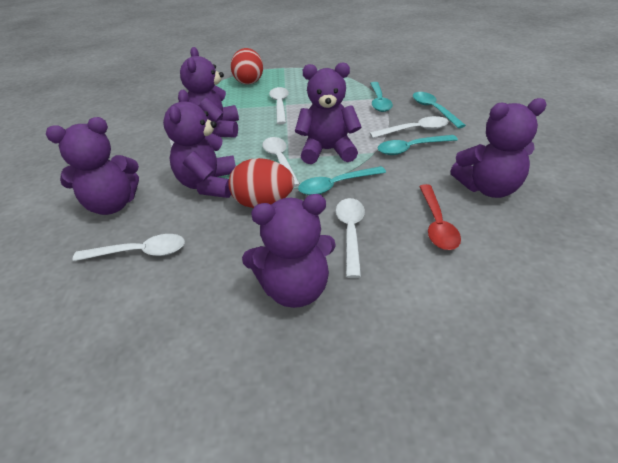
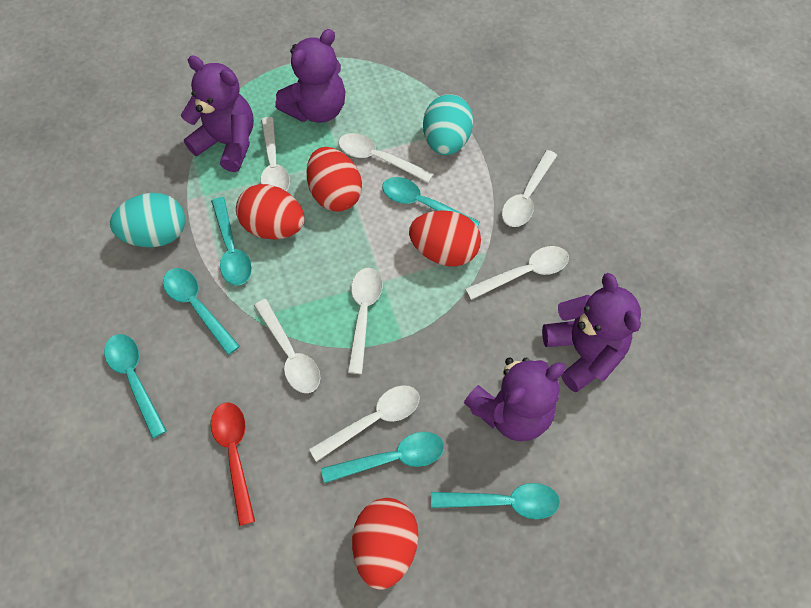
purple teddy bear: [46,117,139,215] [163,90,236,198] [180,47,239,138] [242,194,336,308] [295,62,361,164] [450,98,547,198] = 6 -> [181,56,254,172] [275,29,345,123] [464,358,566,441] [542,273,641,392] = 4
red egg: [228,158,294,208] [231,48,263,85] = 2 -> [236,184,305,239] [306,147,362,212] [352,498,418,590] [409,210,481,266] = 4
turquoise egg: none = 0 -> [110,193,185,247] [423,94,474,155] = 2
turquoise spoon: [298,166,386,195] [370,82,393,112] [378,135,458,155] [413,92,466,128] = 4 -> [104,334,167,439] [163,268,240,355] [211,197,252,285] [321,432,444,483] [382,177,480,227] [431,483,560,519] = 6
white spoon: [72,234,185,261] [262,137,300,188] [269,87,289,124] [336,198,365,278] [370,116,449,138] = 5 -> [254,299,320,393] [261,117,290,191] [309,385,420,462] [338,133,434,183] [348,268,382,374] [465,246,569,300] [502,150,557,227] = 7

